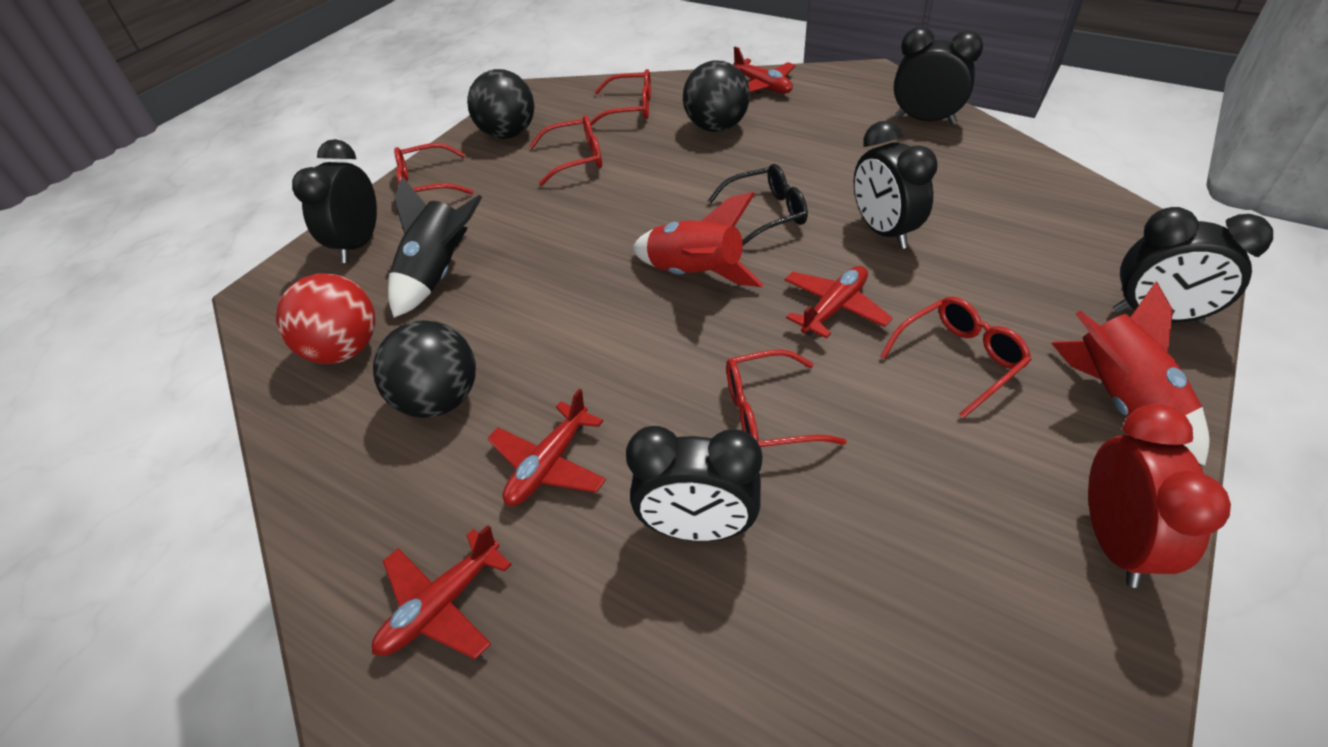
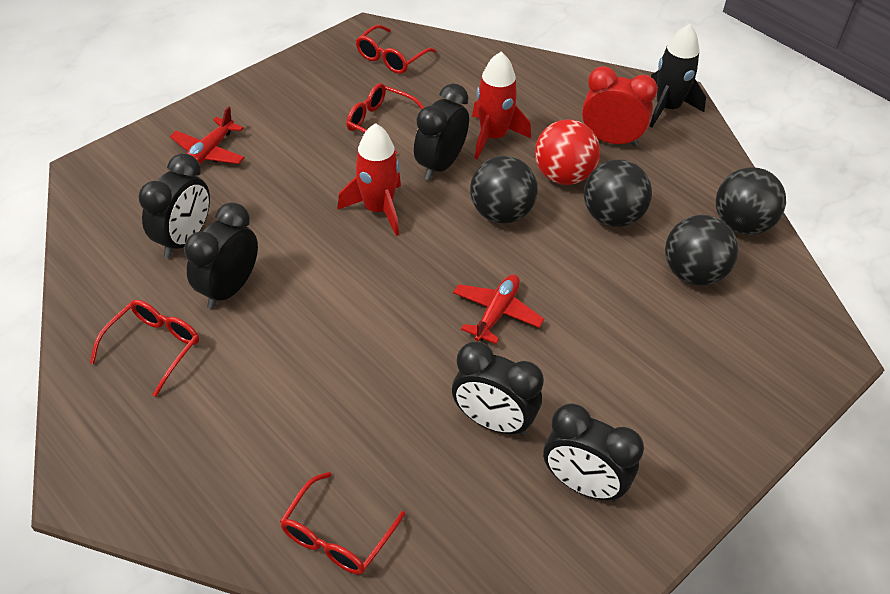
black ball: [373,320,476,418] [467,69,535,139] [683,60,750,132] = 3 -> [470,156,538,224] [584,159,652,227] [665,215,738,286] [716,167,786,235] = 4
black glasses: [708,164,808,245] = 1 -> none = 0
red glasses: [394,143,474,194] [529,115,602,186] [590,69,651,126] [726,349,847,447] [880,297,1032,418] = 5 -> [90,300,199,397] [280,472,405,575] [346,83,424,154] [356,25,437,74] = 4
red plane: [372,525,512,660] [487,389,606,506] [733,47,795,94] [784,266,893,339] = 4 -> [170,106,245,164] [453,274,544,344] = 2

